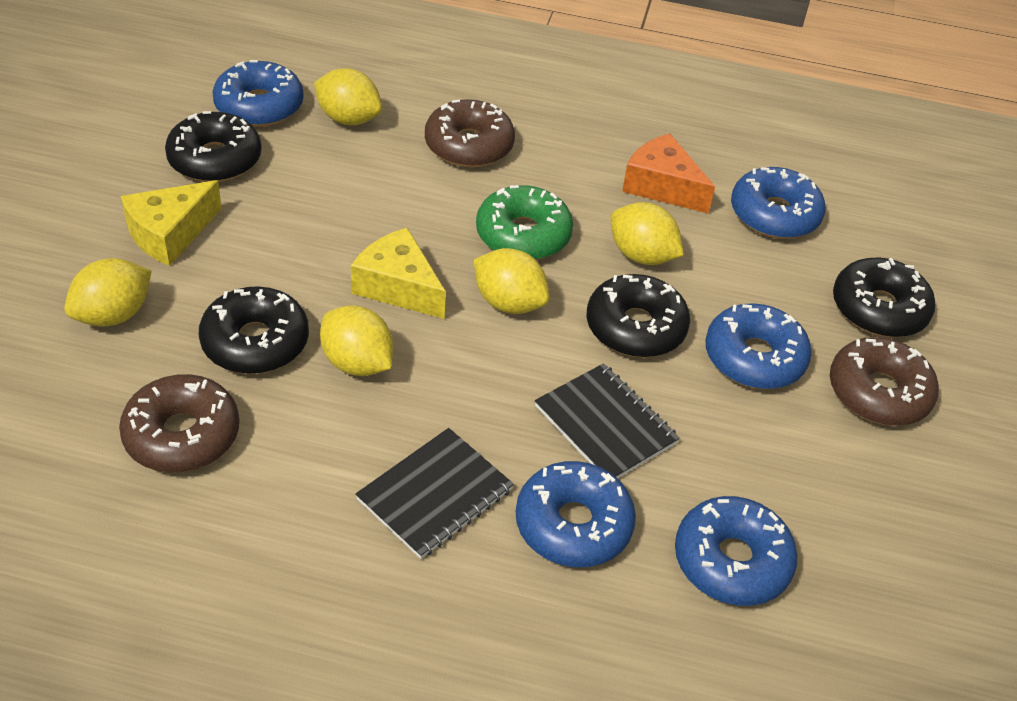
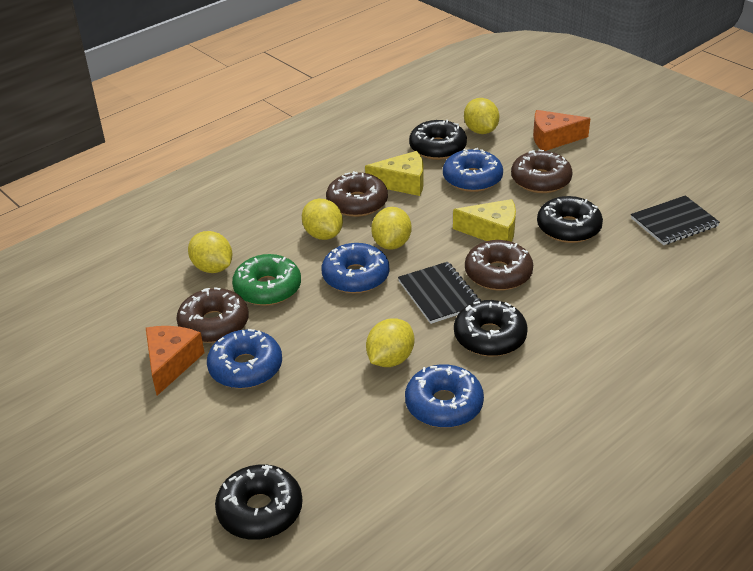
blue donut: [213,60,304,127] [516,461,636,567] [675,496,798,606] [705,303,812,389] [731,167,826,239] = 5 -> [207,329,282,389] [322,243,389,294] [405,364,484,428] [443,148,503,192] = 4
brown donut: [119,374,239,473] [425,99,515,167] [830,337,939,426] = 3 -> [176,287,249,343] [326,171,388,217] [465,240,533,291] [511,150,572,193] = 4
orange cheese: [622,133,715,214] = 1 -> [146,326,205,396] [533,110,591,151] = 2

